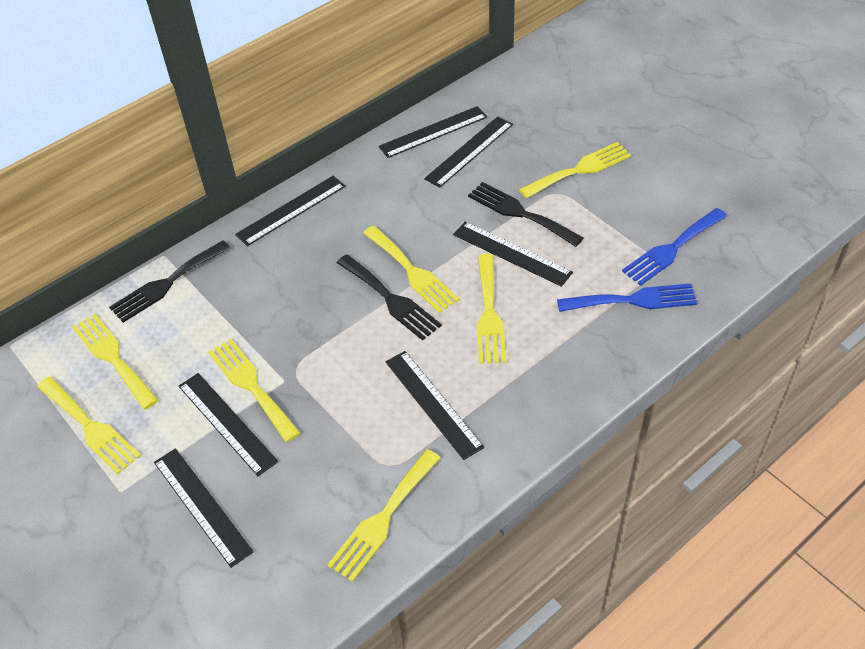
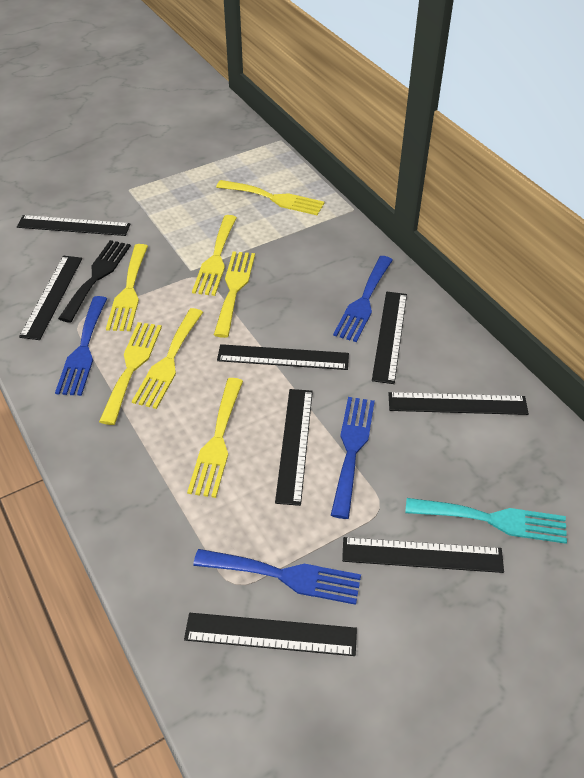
black fork: [109,241,231,323] [337,254,442,341] [468,182,584,247] = 3 -> [58,240,131,323] = 1
black ruler: [154,448,254,568] [179,373,278,476] [235,176,346,246] [378,106,487,158] [386,351,484,460] [424,116,513,188] [453,222,573,287] = 7 -> [17,215,130,236] [19,256,82,340] [184,613,357,656] [217,344,349,370] [275,389,313,506] [342,537,504,573] [372,292,407,384] [388,392,529,415] = 8
blue fork: [557,283,697,312] [622,208,727,286] = 2 -> [55,296,107,396] [193,549,361,605] [331,397,375,519] [333,256,393,342] = 4
turquoise fork: none = 0 -> [405,498,567,544] = 1

